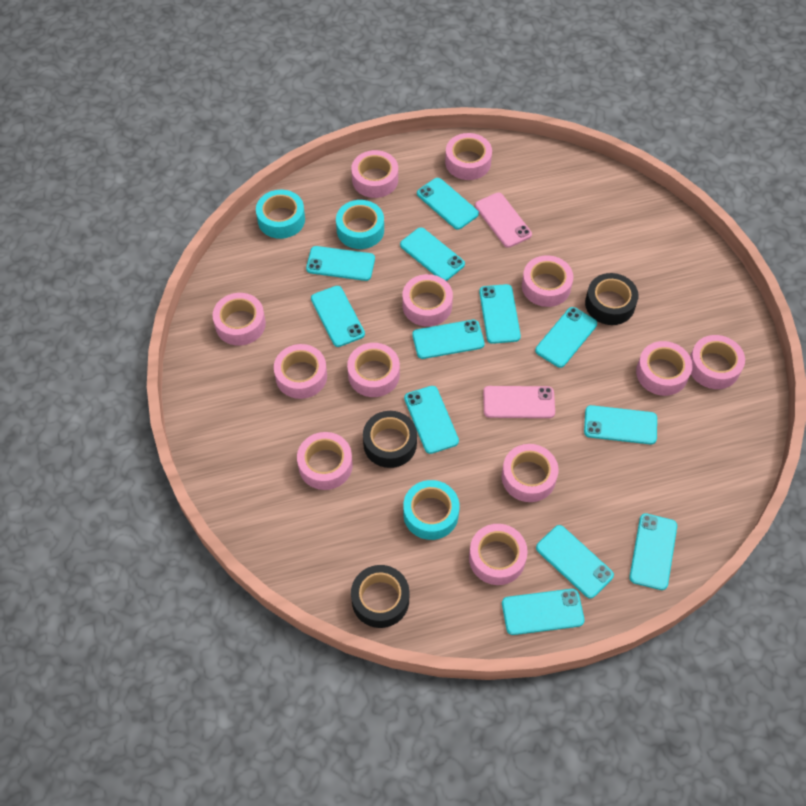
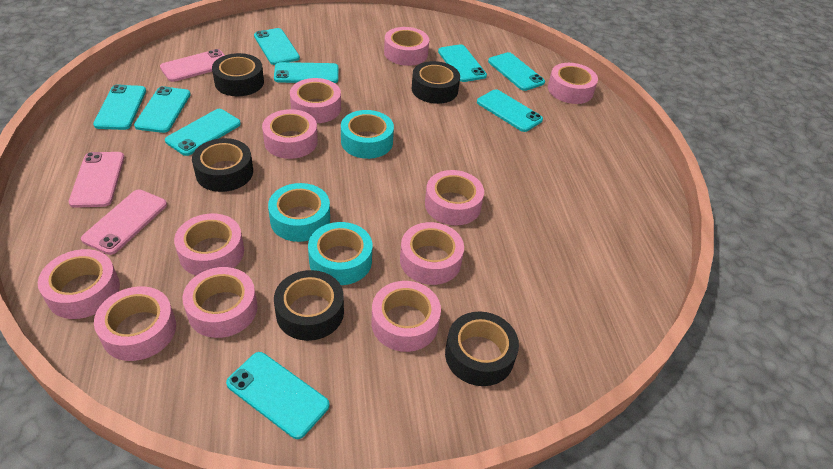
black tape: [351,565,409,628] [363,411,417,468] [585,273,638,325] = 3 -> [192,138,253,192] [212,53,264,96] [274,270,344,341] [412,61,460,104] [445,311,519,386] = 5
pink phone: [475,193,532,248] [483,386,555,418] = 2 -> [69,152,125,208] [81,190,167,255] [160,49,225,82] = 3
pink tape: [212,293,266,345] [274,344,327,399] [297,432,353,490] [347,343,400,397] [351,150,398,198] [403,274,453,326] [445,133,492,180] [469,524,528,585] [502,444,558,502] [522,255,573,307] [636,341,693,396] [690,335,745,389] = 12 -> [38,249,120,319] [94,286,176,361] [174,214,244,276] [182,267,257,338] [262,109,318,159] [290,78,341,123] [371,281,441,352] [384,27,429,66] [400,222,464,285] [425,170,484,225] [548,63,598,104] = 11
turquoise phone: [306,246,375,281] [311,286,365,347] [400,227,465,281] [404,386,459,454] [412,320,485,359] [417,178,479,230] [479,284,521,344] [502,589,584,635] [535,307,597,368] [536,525,614,599] [584,405,657,445] [629,513,677,590] = 12 -> [93,85,146,130] [134,86,191,133] [165,109,241,156] [226,352,330,439] [254,28,300,65] [274,62,338,83] [438,44,487,82] [477,89,543,132] [488,52,545,91] = 9

